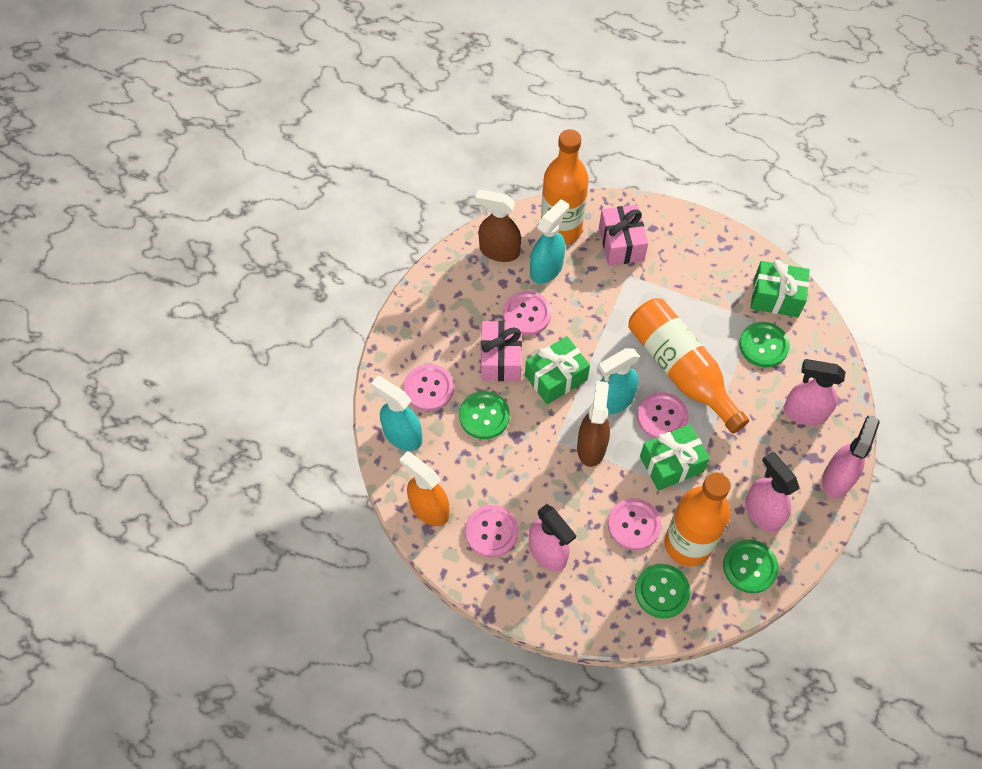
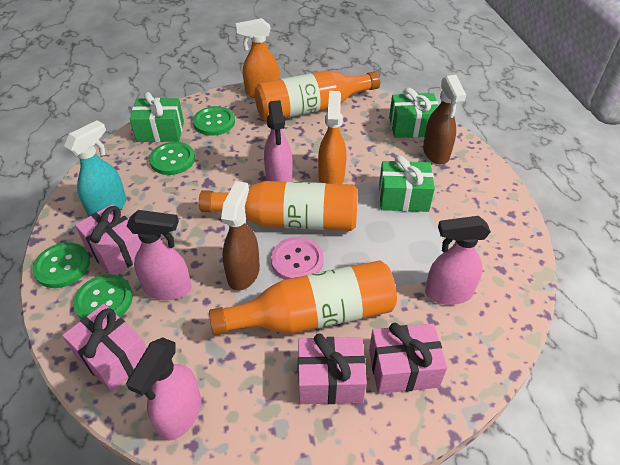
orange spray bottle: [399,452,449,526] = 1 -> [236,18,279,98] [318,91,346,184] = 2
pink button: [404,364,454,411] [465,505,518,558] [503,291,551,335] [608,498,661,550] [637,392,689,438] = 5 -> [271,237,324,280] = 1
pink gift: [481,321,522,381] [599,205,648,266] = 2 -> [62,304,147,392] [75,204,141,275] [298,333,367,404] [369,323,447,394] = 4
turquoise spray bottle: [371,376,422,451] [530,199,569,284] [599,348,640,415] = 3 -> [64,120,126,217] = 1

